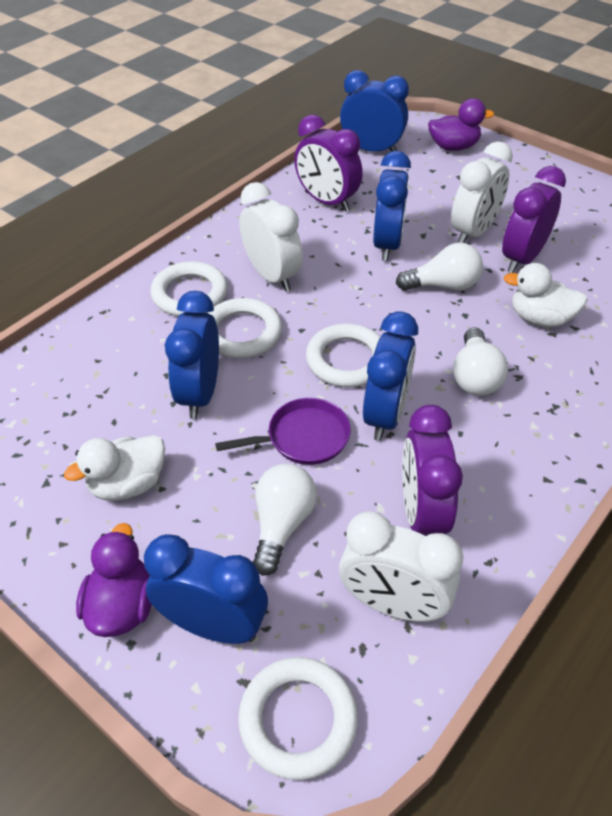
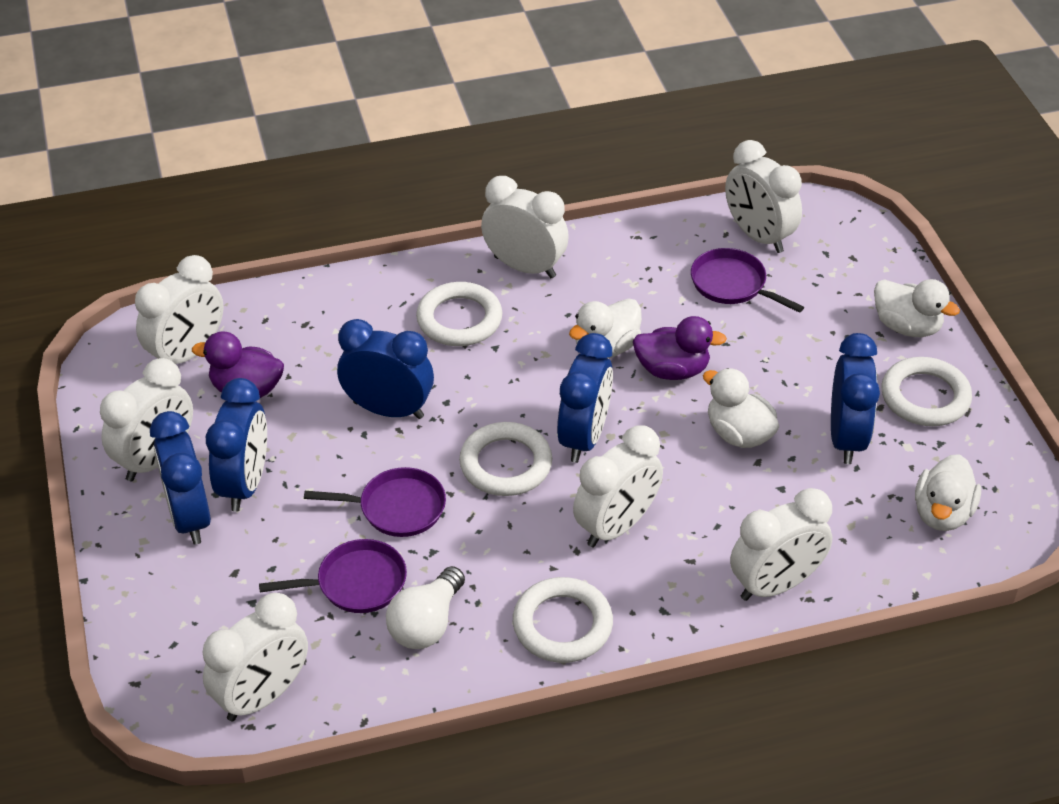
purple clock: [294,115,363,212] [402,405,463,536] [502,166,566,273] = 3 -> none = 0
purple pan: [215,398,351,465] = 1 -> [259,539,407,613] [304,467,446,537] [691,248,804,313] = 3
white clock: [239,182,303,292] [339,511,463,622] [451,141,513,243] = 3 -> [100,358,193,481] [135,255,224,364] [202,593,308,721] [481,176,569,278] [573,425,663,547] [725,140,802,253] [730,488,832,601] = 7
white duck: [64,435,165,501] [503,263,588,327] = 2 -> [569,298,642,358] [703,368,779,448] [874,279,960,337] [915,454,981,531] = 4
white light bulb: [253,464,317,576] [396,243,483,291] [453,327,508,395] = 3 -> [386,566,465,649] = 1

